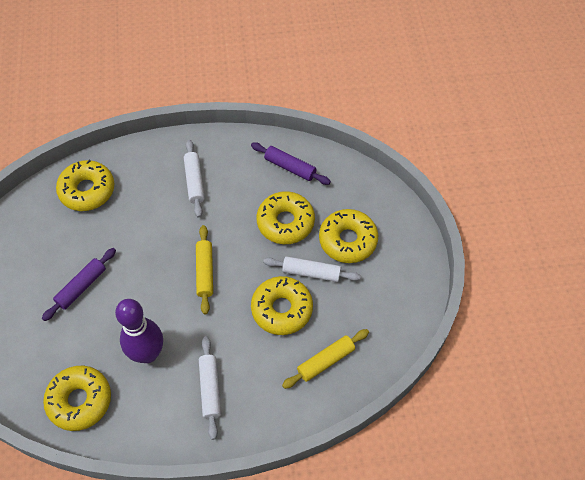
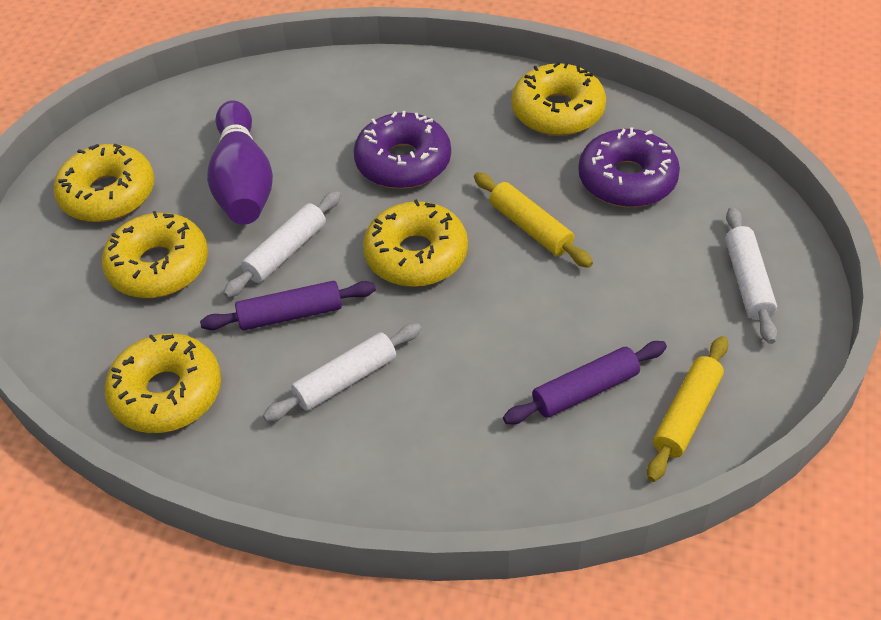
purple donut: none = 0 -> [354,111,451,189] [578,127,680,207] = 2

